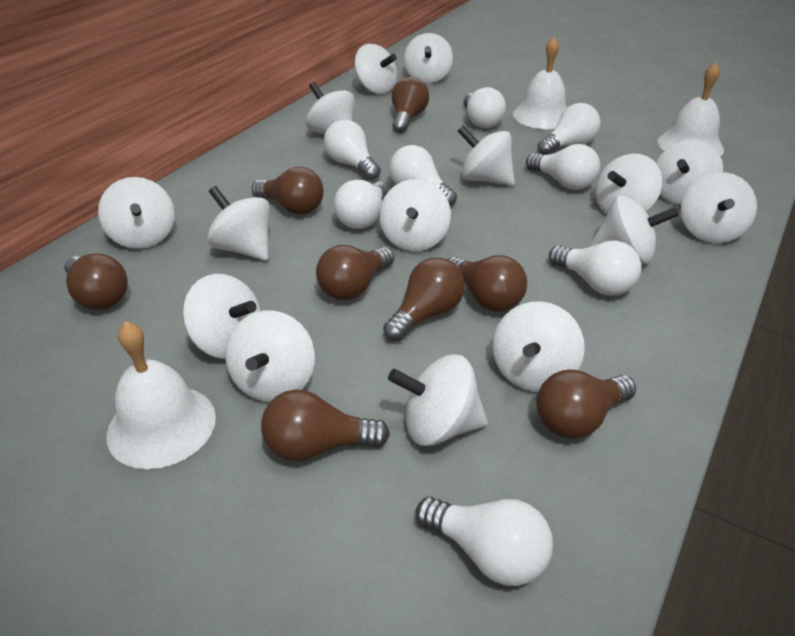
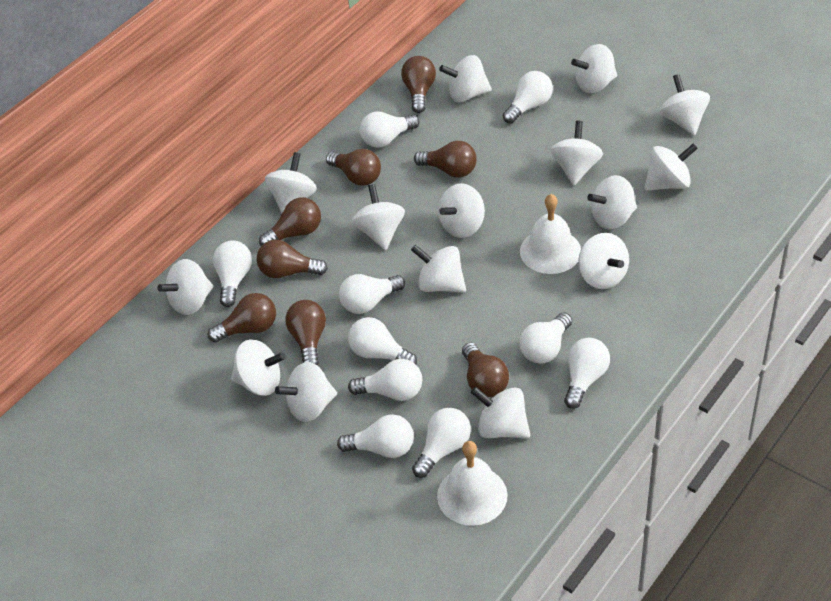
white bell: [106,321,216,469] [513,37,567,129] [657,62,724,157] = 3 -> [437,441,508,526] [520,194,581,274] = 2
white light bulb: [324,120,381,180] [334,180,389,229] [389,145,457,206] [416,497,553,586] [463,87,506,128] [526,144,600,190] [537,103,601,155] [549,240,642,296] = 8 -> [213,240,252,307] [337,414,414,458] [339,274,405,314] [348,317,417,365] [348,359,422,401] [360,111,420,148] [412,408,471,478] [503,71,553,124] [519,312,572,364] [564,338,610,409] = 10

